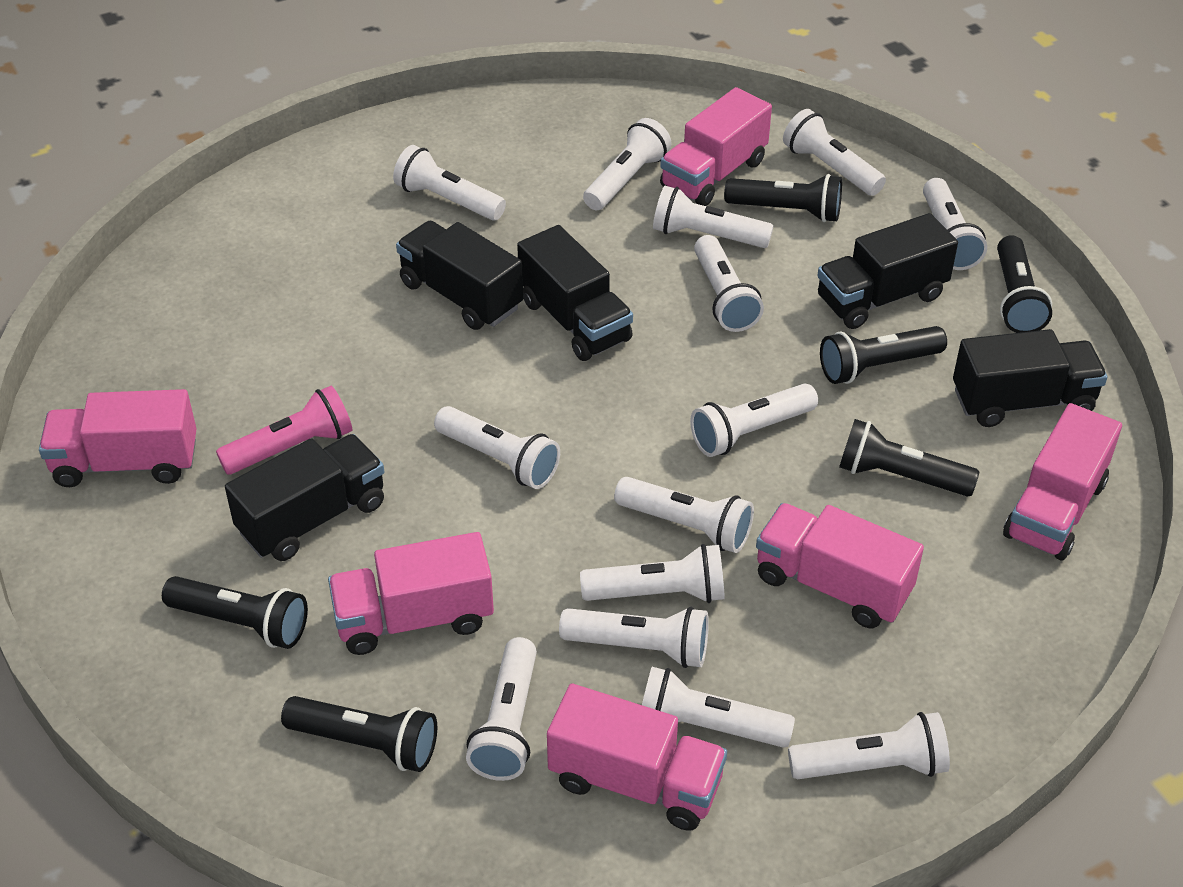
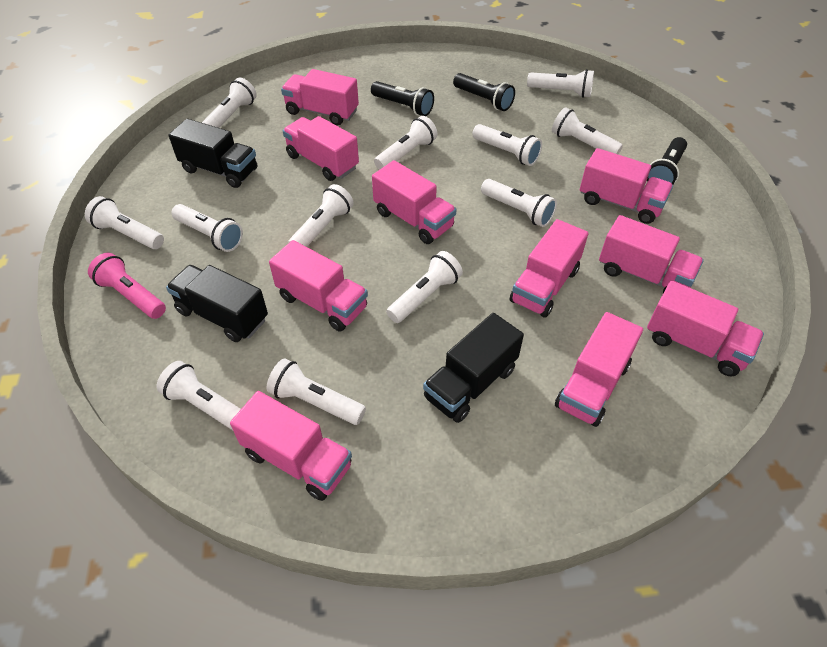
black flashlight: [162,576,308,649] [281,696,437,772] [724,174,842,222] [820,326,947,384] [839,419,980,497] [997,235,1052,333] = 6 -> [371,81,434,116] [453,73,515,111] [647,137,687,184] = 3
black truck: [225,434,384,561] [396,221,523,330] [517,225,633,361] [817,213,958,329] [953,329,1107,427] = 5 -> [166,265,268,342] [168,119,257,188] [423,313,524,423] = 3
pink truck: [39,389,197,487] [328,532,494,655] [547,684,727,831] [660,87,772,206] [756,503,924,628] [1003,403,1122,560] = 6 -> [230,391,352,501] [269,240,368,331] [281,69,359,125] [283,116,359,181] [372,160,456,244] [510,219,589,318] [555,312,643,427] [580,148,673,224] [599,215,704,293] [647,281,764,376] = 10
white flashlight: [393,145,506,221] [434,406,560,489] [466,637,537,781] [559,607,709,668] [580,544,725,603] [583,118,672,210] [614,477,754,553] [642,667,795,748] [653,186,774,248] [690,383,818,457] [694,235,764,332] [783,109,886,196] [788,712,950,779] [923,178,987,270] = 14 -> [85,196,164,249] [157,361,241,430] [171,204,243,252] [202,78,257,128] [266,359,366,425] [288,184,354,247] [374,116,437,170] [386,251,463,323] [472,124,542,166] [481,179,557,227] [527,69,594,98] [552,107,623,154] = 12

